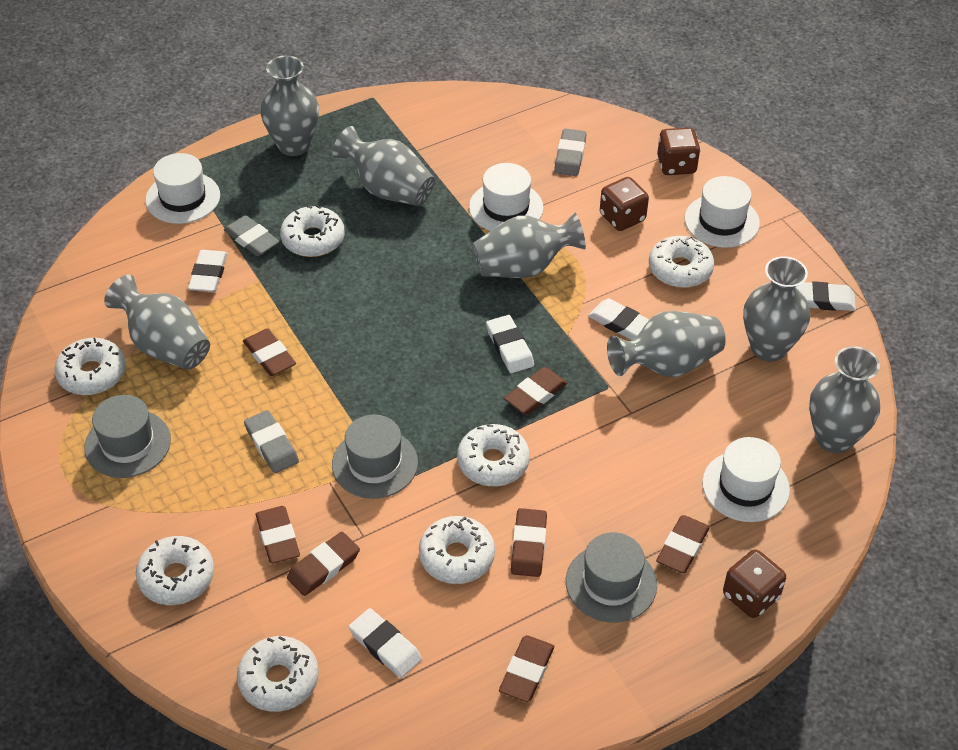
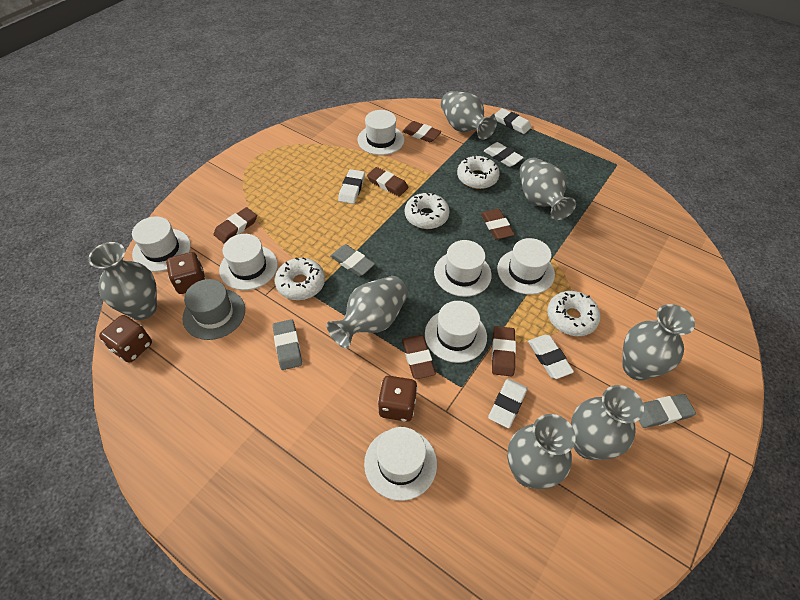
brown eraser: [243,328,296,376] [256,506,300,564] [287,532,360,596] [499,635,554,702] [504,367,567,415] [511,508,547,577] [656,515,710,573] = 7 -> [214,207,257,243] [367,167,408,197] [402,121,442,142] [402,335,436,379] [481,209,515,240] [491,326,516,376] = 6
grey hat: [84,395,171,478] [332,415,418,499] [566,532,657,623] = 3 -> [182,279,245,340] = 1
white donut: [55,338,126,395] [136,536,214,605] [237,636,319,712] [280,205,345,257] [419,516,495,584] [457,424,530,486] [649,236,714,288] = 7 -> [275,257,325,300] [405,193,450,229] [457,156,500,189] [547,291,601,336] = 4
white hat: [145,153,220,224] [469,163,543,231] [684,176,760,248] [702,437,790,522] = 4 -> [132,216,191,272] [219,234,278,290] [358,110,404,155] [364,427,437,501] [425,301,487,363] [434,240,492,297] [497,238,555,295] = 7

